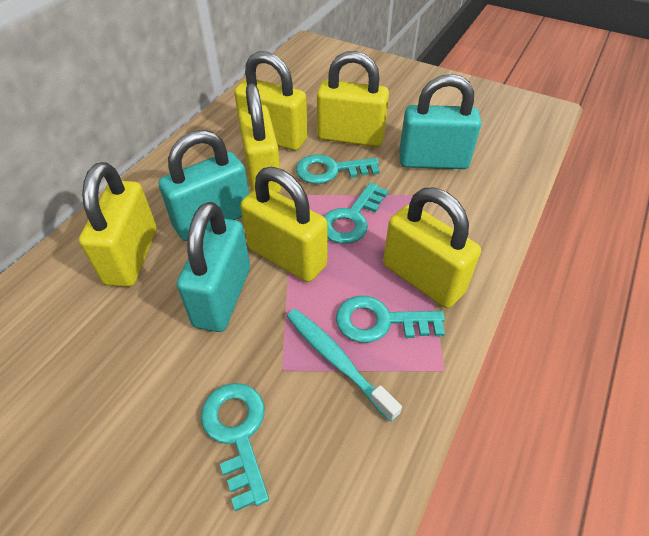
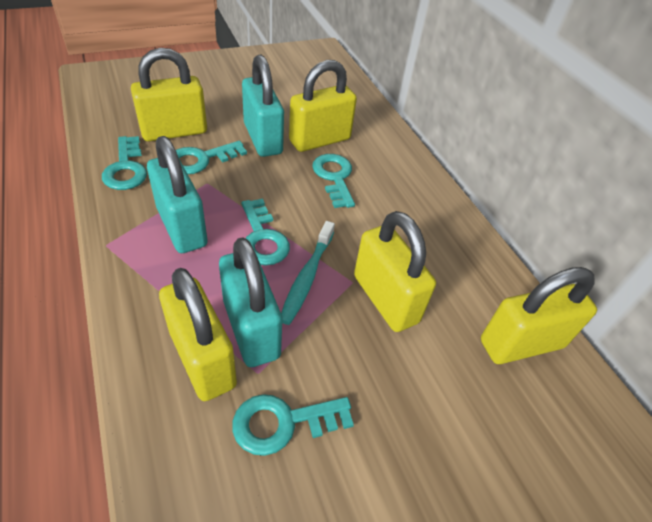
turquoise key: [201,383,269,511] [296,154,380,184] [324,182,389,244] [336,296,445,343] = 4 -> [102,136,147,190] [176,141,247,174] [232,394,354,456] [241,198,290,265] [312,154,355,208] = 5
yellow padlock: [79,162,157,287] [234,51,308,151] [238,83,282,193] [241,167,328,282] [317,51,389,147] [383,187,481,308] = 6 -> [131,48,207,141] [159,268,237,401] [289,60,357,152] [354,211,436,332] [481,267,597,364] = 5

